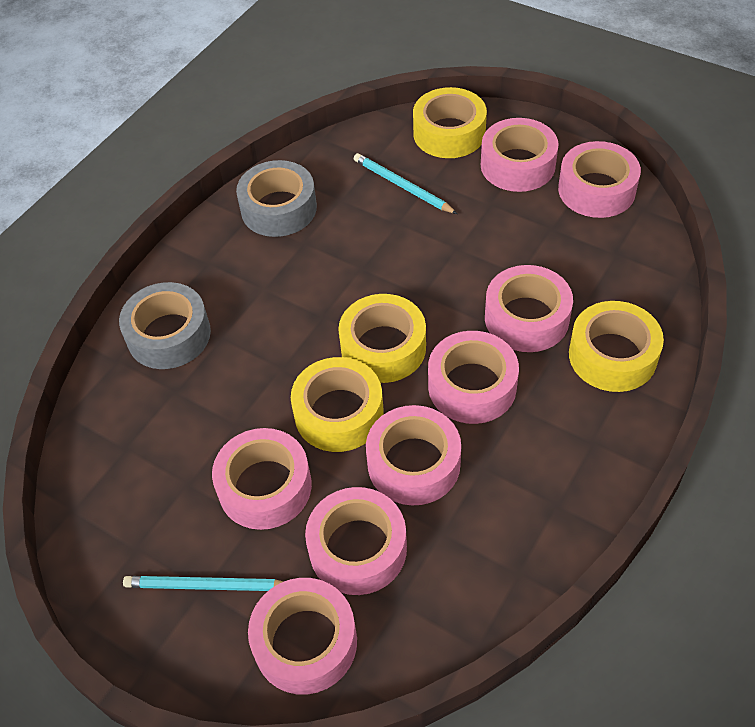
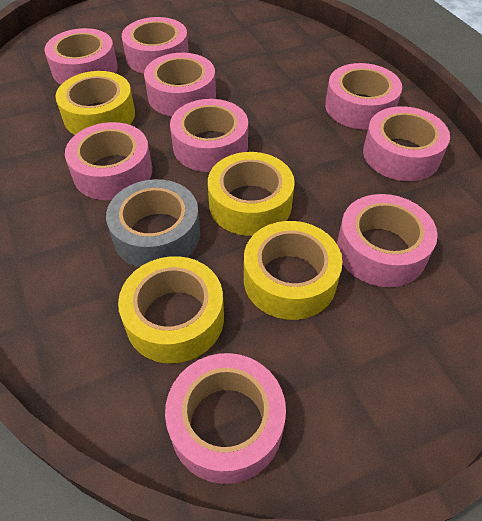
grey tape: [119,282,211,369] [236,160,317,237] = 2 -> [106,179,200,267] = 1
pink tape: [212,428,312,530] [248,578,357,695] [305,487,407,595] [366,405,461,505] [428,331,519,424] [481,118,559,192] [485,265,573,352] [558,141,641,218] = 8 -> [44,28,118,84] [65,122,152,200] [122,17,189,74] [144,53,216,116] [165,353,286,484] [170,99,248,172] [325,63,402,129] [337,194,438,287] [363,106,450,181] = 9
turquoise pencil: [123,576,284,591] [354,153,457,214] = 2 -> none = 0

